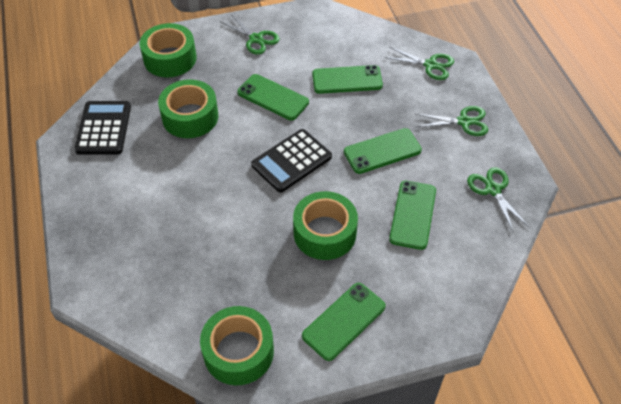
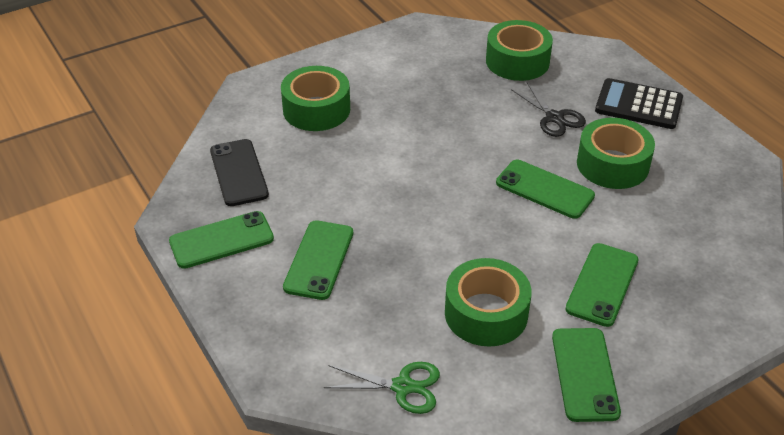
black calculator: [74,101,131,155] [251,129,332,193] = 2 -> [595,78,683,129] = 1
black phone: none = 0 -> [210,139,269,206] = 1
black scissors: none = 0 -> [511,83,586,137] = 1
green scissors: [221,14,280,55] [384,47,454,80] [416,106,488,136] [467,167,529,231] = 4 -> [324,362,440,414] = 1

